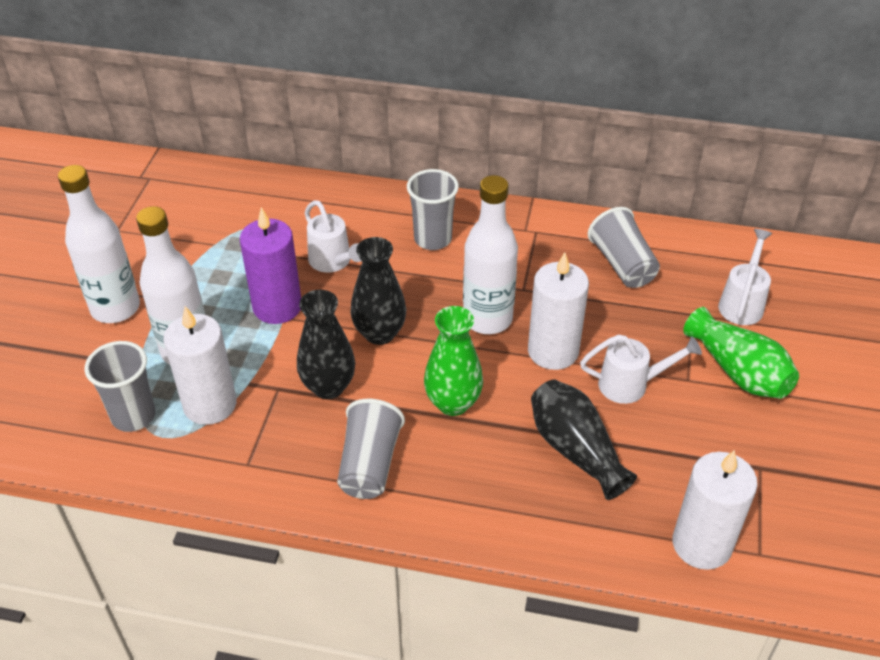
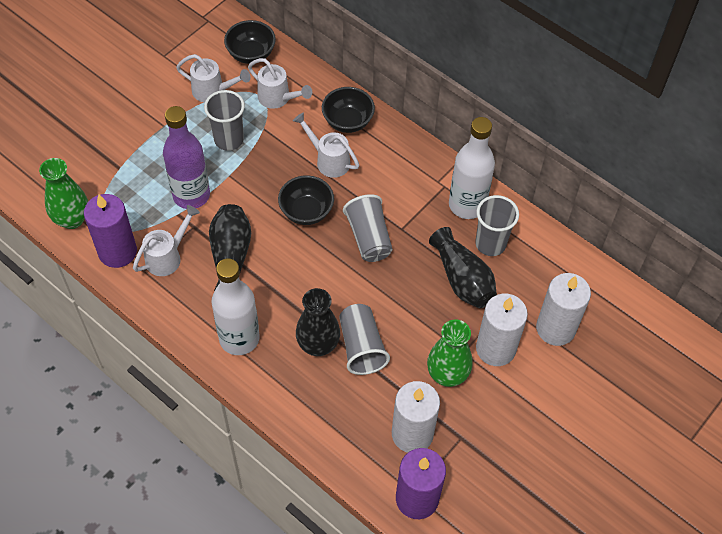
black bowl: none = 0 -> [224,20,276,64] [278,175,334,225] [322,87,375,133] = 3
purple bottle: none = 0 -> [163,106,210,209] = 1
purple candle: [240,207,301,324] = 1 -> [84,194,137,268] [396,448,446,519] = 2
white bottle: [58,165,140,323] [136,206,205,364] [463,175,518,334] = 3 -> [211,258,260,355] [449,117,495,219] = 2
white watering can: [305,200,361,273] [580,335,702,404] [718,229,772,325] = 3 -> [133,205,200,276] [176,54,251,102] [248,58,312,109] [293,112,359,178] = 4

